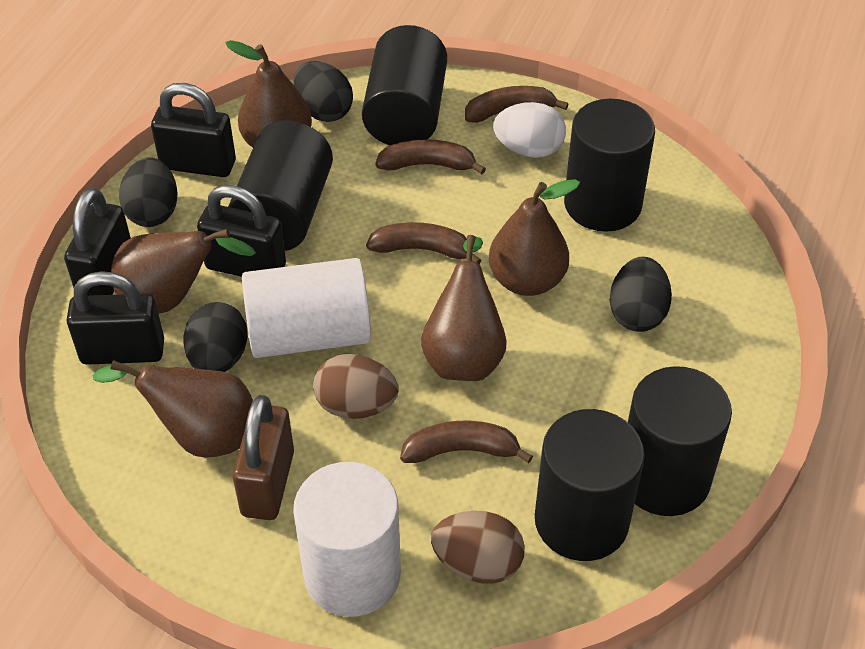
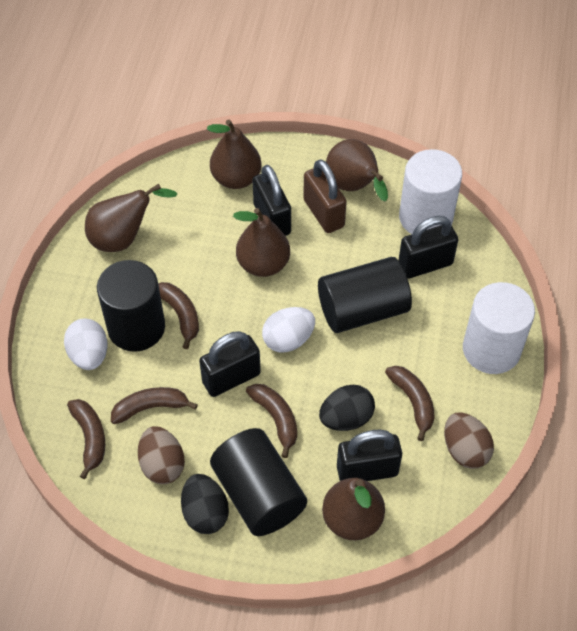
black cylinder: [228,120,333,251] [362,25,447,145] [535,409,645,561] [564,99,655,232] [628,366,732,516] = 5 -> [97,260,165,352] [210,428,307,536] [318,257,412,333] = 3
black egg: [119,157,178,227] [184,302,248,372] [294,61,353,122] [610,257,672,332] = 4 -> [181,474,229,534] [319,385,375,431] = 2
brown banana: [366,222,481,264] [375,139,486,174] [400,421,533,463] [465,86,568,123] = 4 -> [67,399,105,479] [111,387,198,424] [158,282,199,349] [246,384,297,458] [385,366,435,441] = 5
white egg: [493,102,566,158] = 1 -> [64,318,107,370] [262,307,315,352] = 2

